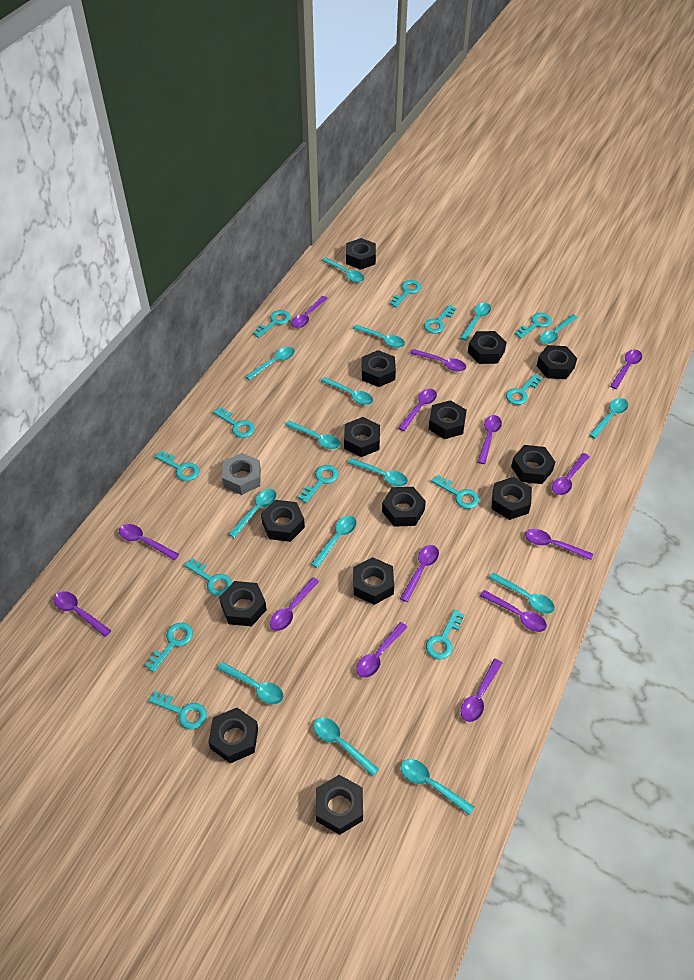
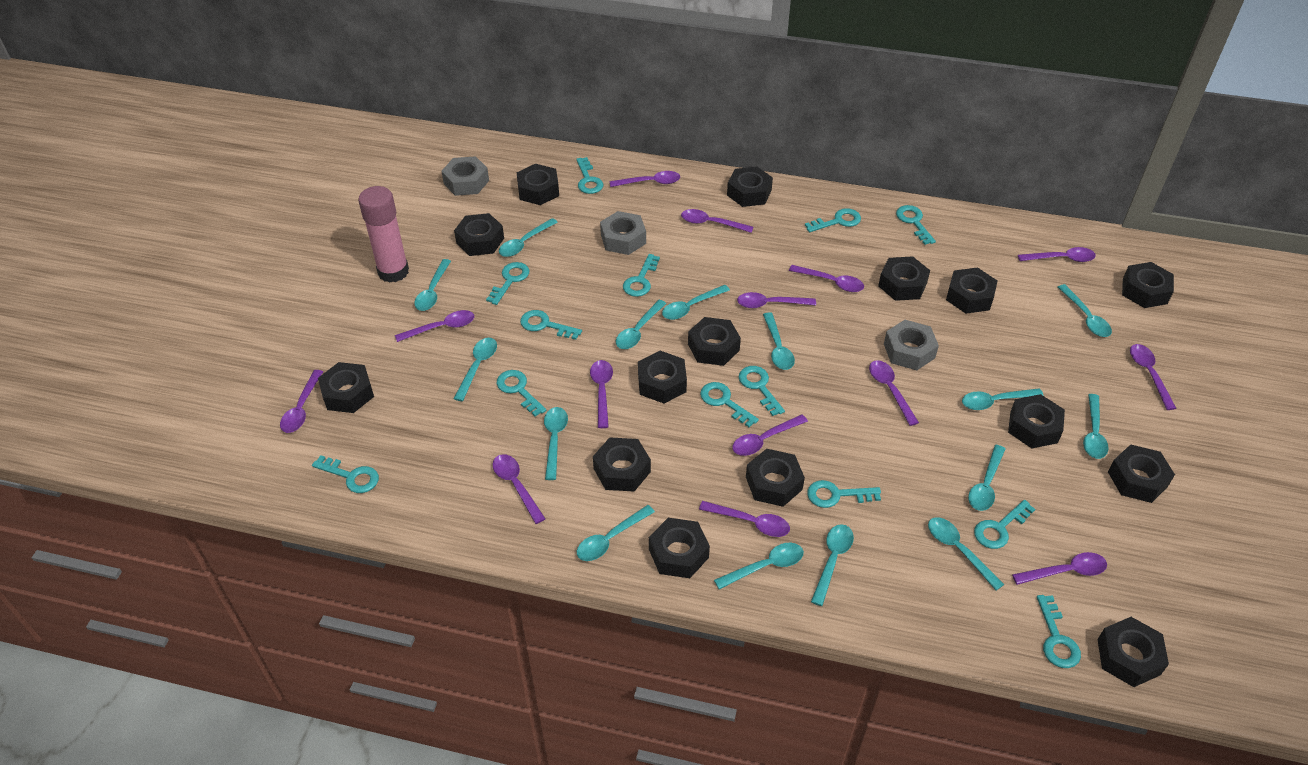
black nut: [208,708,258,763] [219,581,267,627] [261,500,305,542] [316,775,363,835] [344,417,380,457] [346,238,376,270] [353,557,394,605] [362,350,396,387] [382,487,426,527] [429,400,467,439] [468,331,507,364] [491,477,532,520] [511,445,555,484] [537,345,577,379] = 14 -> [318,362,374,413] [454,213,504,256] [517,164,559,205] [593,437,651,491] [638,351,687,404] [649,518,710,578] [688,317,741,366] [727,167,773,207] [746,449,805,507] [878,256,930,301] [946,267,997,314] [1008,394,1065,448] [1097,617,1169,687] [1108,444,1175,503] [1122,262,1174,308] = 15
grey nut: [222,453,261,495] = 1 -> [441,156,489,196] [600,211,646,255] [884,320,939,370] = 3
pink glue stick: none = 0 -> [358,186,409,283] = 1

